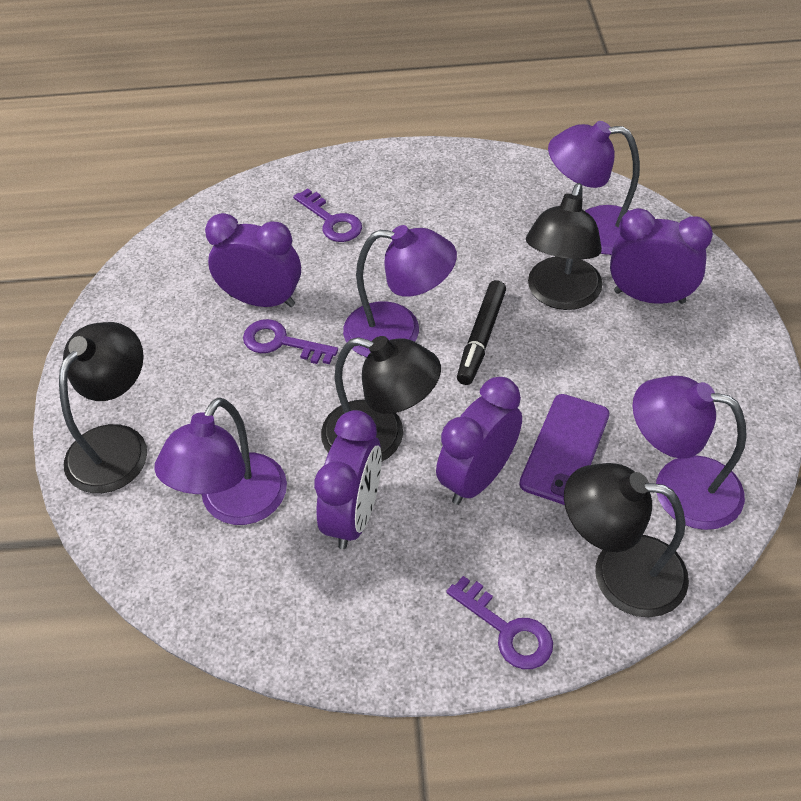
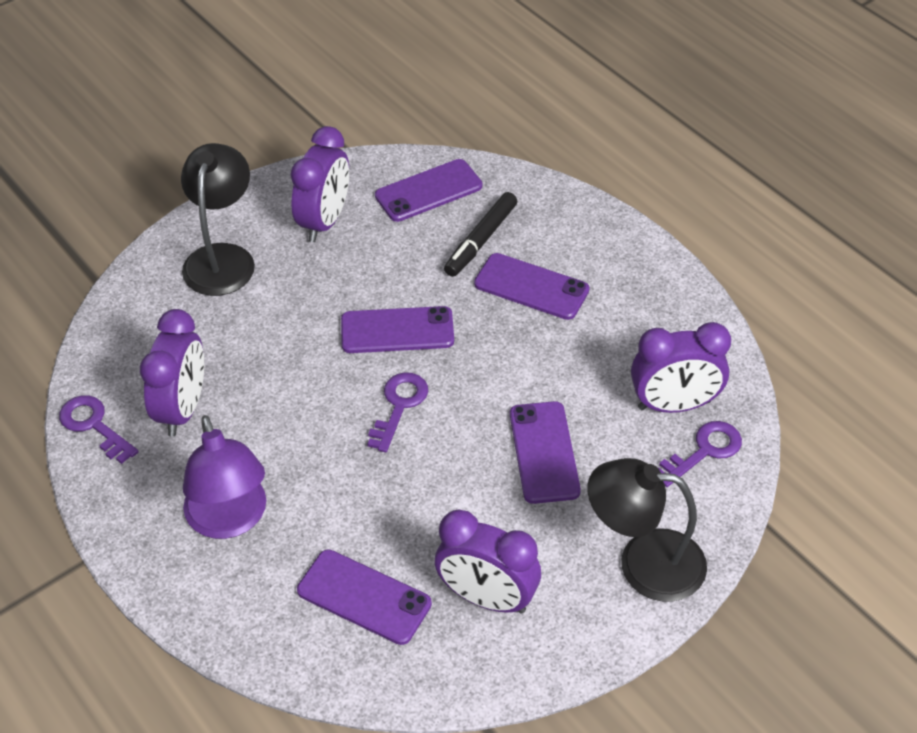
black lamp: [59,322,147,493] [321,336,441,462] [526,183,603,310] [564,463,689,618] = 4 -> [181,143,255,296] [588,458,707,602] = 2
purple lamp: [154,398,287,525] [343,225,457,357] [548,121,640,255] [633,376,747,530] = 4 -> [183,415,266,539] = 1
purple phone: [519,394,609,505] = 1 -> [297,549,432,645] [341,306,454,353] [375,159,482,222] [474,253,590,320] [510,401,581,504] = 5

